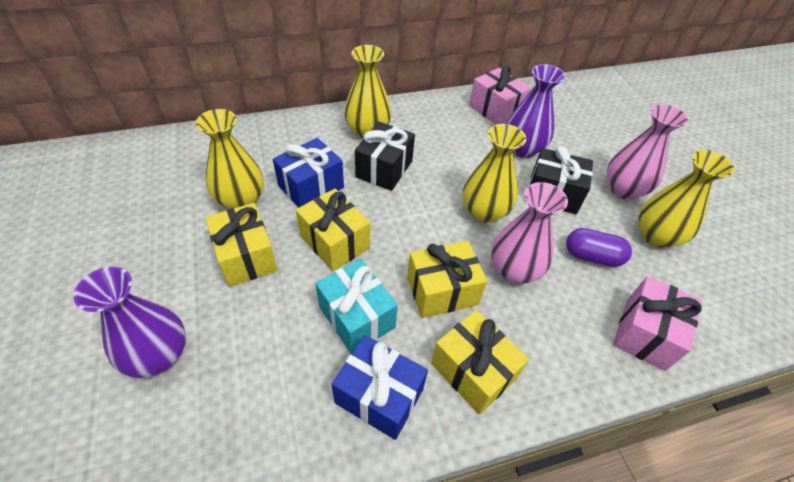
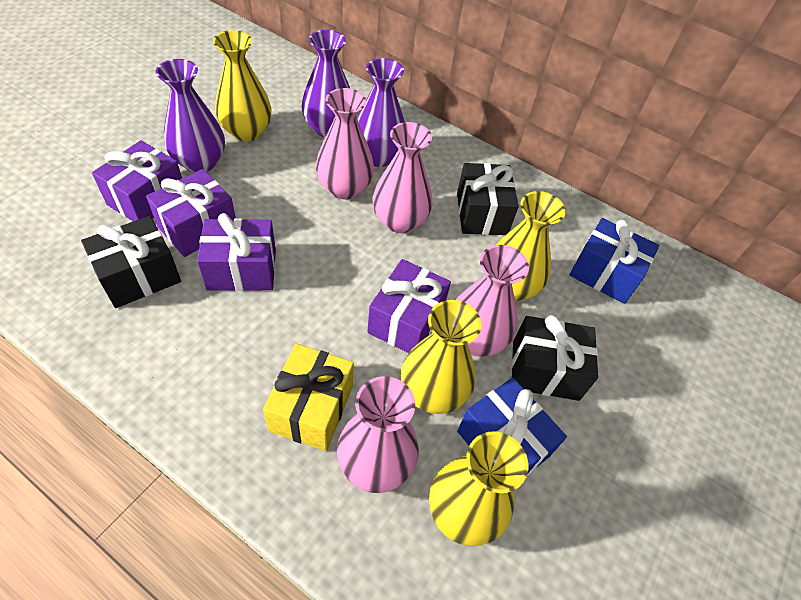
black gift: [355,121,415,191] [529,146,593,214] = 2 -> [81,216,181,308] [457,163,519,235] [511,315,598,401] = 3
pink gift: [469,66,531,125] [613,276,702,371] = 2 -> none = 0
pink vase: [491,182,568,284] [607,104,688,200] = 2 -> [316,88,374,199] [337,376,419,493] [373,122,433,233] [456,245,529,357] = 4
purple capsule: [566,228,632,267] = 1 -> none = 0
purple gift: none = 0 -> [92,140,182,221] [146,169,236,257] [197,213,276,291] [367,259,451,353] = 4
purple vase: [74,267,186,378] [506,64,565,158] = 2 -> [155,59,225,173] [302,30,350,138] [357,58,405,167] = 3
turquoise gift: [315,259,398,354] = 1 -> none = 0
yellow gift: [205,203,278,287] [296,189,370,271] [407,241,487,318] [431,310,529,415] = 4 -> [263,344,354,451] = 1

